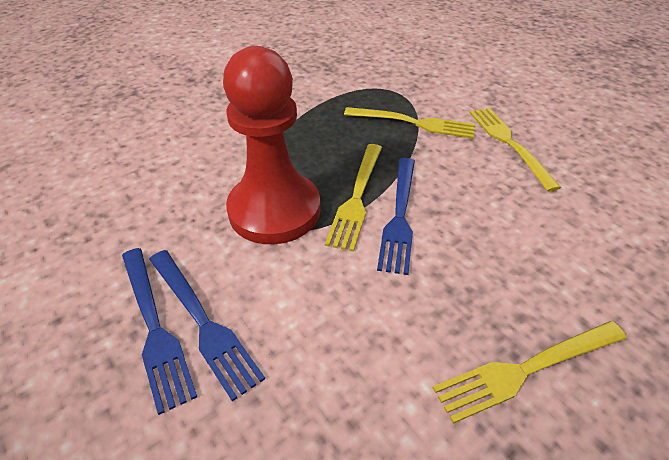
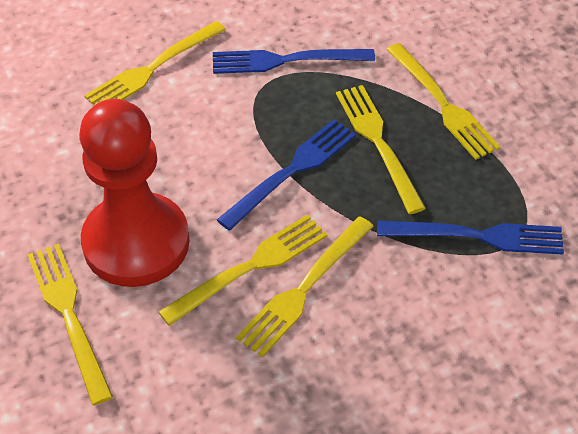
yellow fork: [325,144,382,252] [344,107,475,139] [433,321,627,423] [469,108,561,192] = 4 -> [27,243,113,405] [84,21,226,105] [158,214,327,326] [236,216,374,357] [336,85,426,214] [386,43,500,160] = 6

